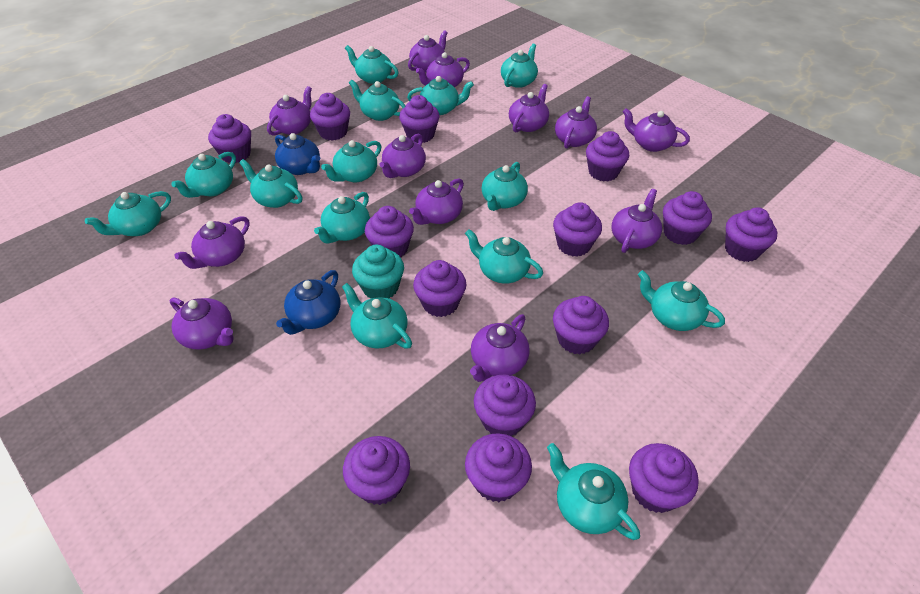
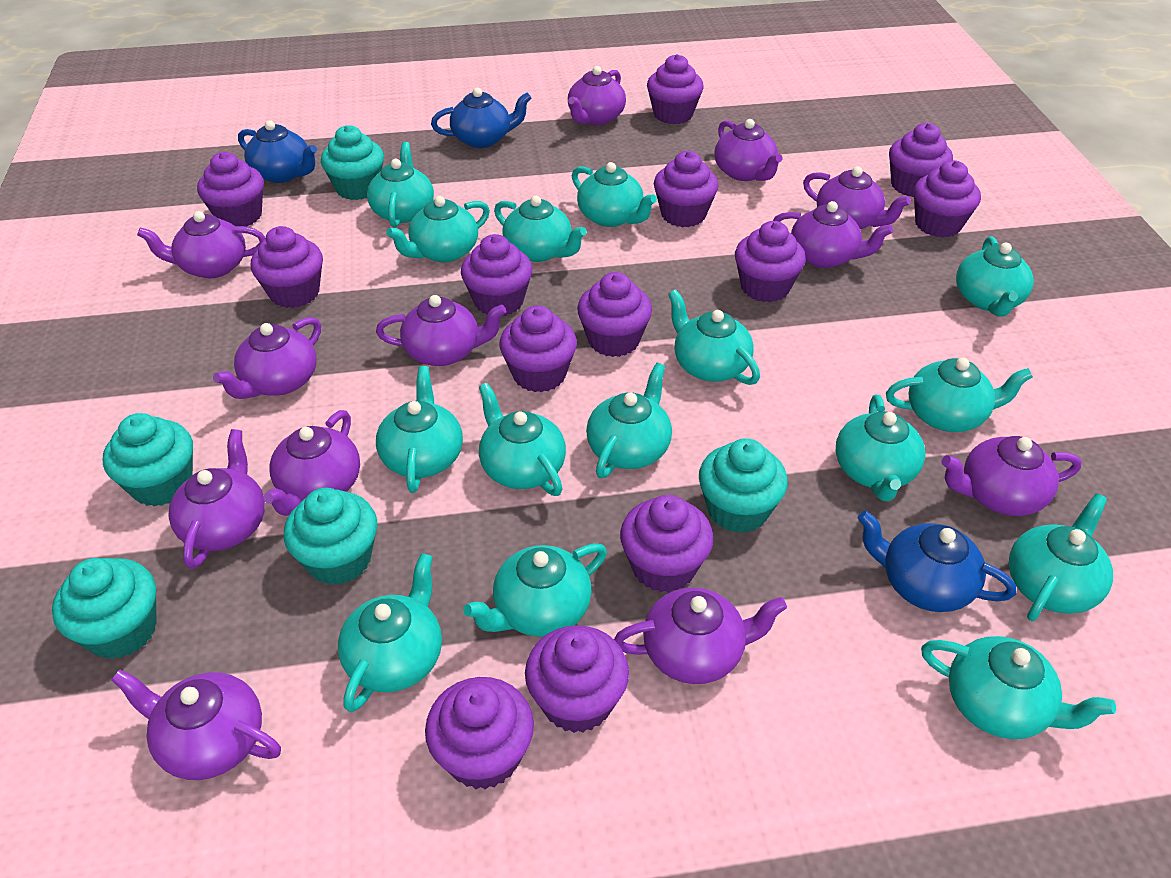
blue teapot: [275,133,321,175] [276,270,340,335] = 2 -> [238,120,317,183] [431,88,532,148] [858,510,1016,612] = 3
purple cupcake: [208,114,251,163] [310,93,350,141] [343,436,410,505] [365,206,414,257] [399,95,440,143] [413,260,467,317] [465,433,532,502] [474,374,536,436] [553,202,602,257] [553,296,609,355] [586,131,629,181] [629,443,699,513] [663,191,712,245] [725,207,777,262] = 14 -> [197,152,264,227] [251,226,323,308] [425,677,534,790] [461,234,532,316] [499,305,577,393] [525,625,629,733] [577,272,652,357] [620,495,713,592] [647,54,704,124] [654,151,718,227] [735,221,806,302] [889,123,953,197] [913,160,981,238] = 13
turquoise cupcake: [352,245,404,298] = 1 -> [52,558,157,659] [103,413,193,506] [283,488,377,585] [321,125,384,200] [699,438,788,533] = 5
turquoise teapot: [85,191,171,236] [172,152,236,198] [239,159,303,208] [314,192,370,243] [321,140,381,182] [342,283,412,349] [345,45,399,84] [349,80,405,121] [407,76,474,115] [465,229,543,283] [481,162,528,211] [501,43,538,88] [547,443,640,540] [638,270,725,331] = 14 -> [338,553,442,712] [367,142,434,228] [376,366,463,493] [386,196,490,263] [463,543,607,637] [479,383,566,496] [494,196,587,262] [572,162,657,227] [586,363,672,478] [668,289,760,385] [836,395,925,501] [886,358,1033,432] [921,636,1116,739] [956,236,1034,317] [1009,493,1113,621] = 15

